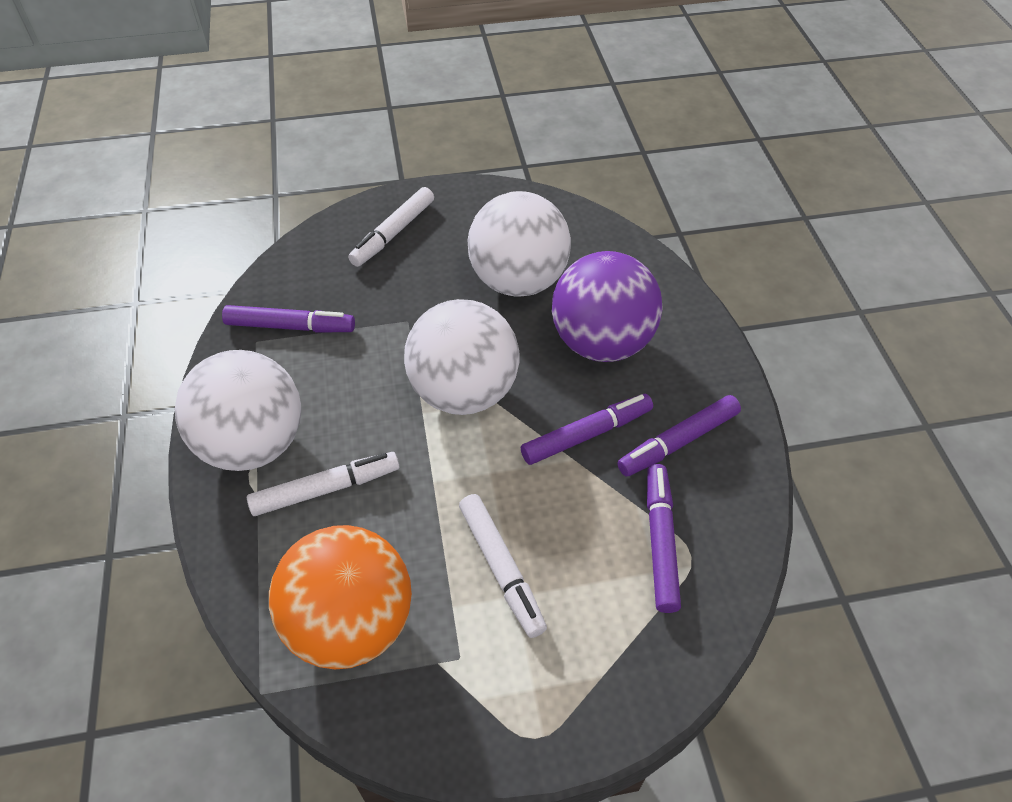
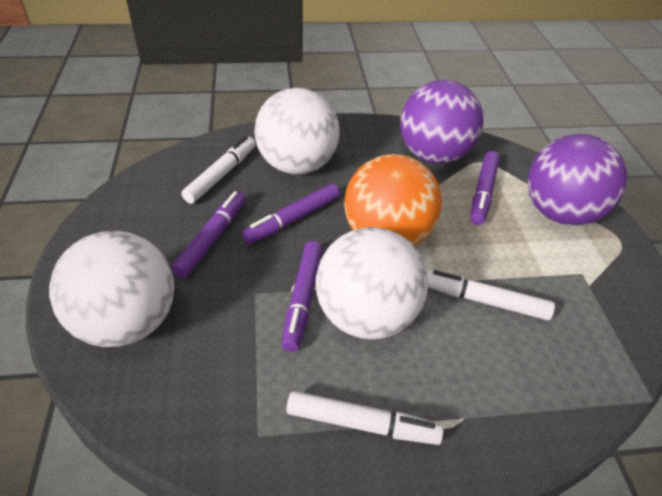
purple ball: [552,251,663,362] = 1 -> [400,80,484,164] [528,134,627,225] = 2

